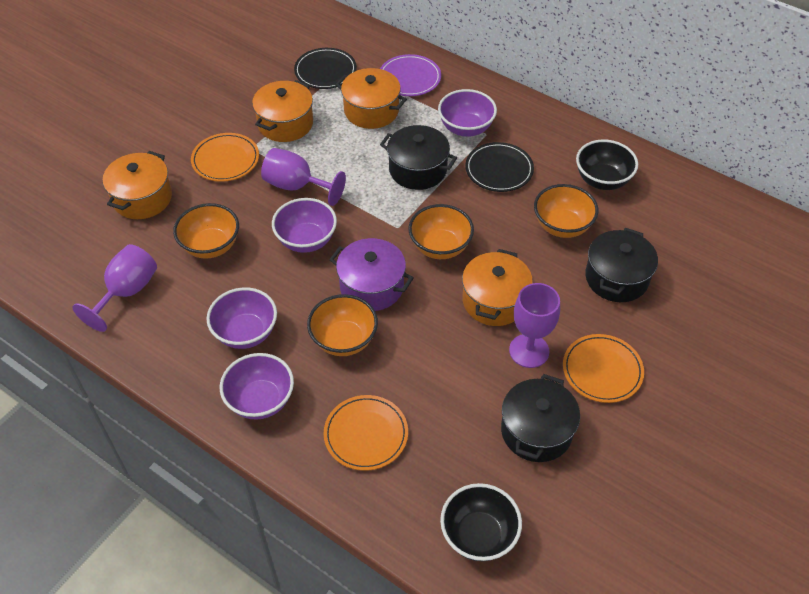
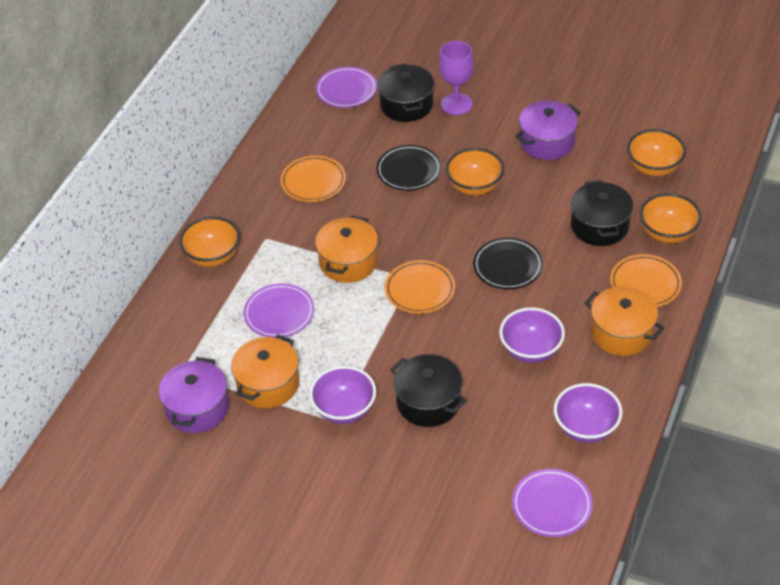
black bowl: [440,483,522,561] [576,139,638,190] = 2 -> none = 0
orange pot: [103,151,172,219] [252,80,313,142] [335,68,407,129] [462,249,533,326] = 4 -> [231,335,299,408] [315,215,378,283] [585,286,664,356] = 3
purple bowl: [206,288,277,349] [220,353,294,420] [272,198,337,253] [438,89,497,137] = 4 -> [309,366,376,424] [499,307,565,363] [554,383,623,443] = 3
purple goblet: [72,244,157,332] [261,148,346,206] [509,283,560,368] = 3 -> [439,41,474,115] = 1
purple plate: [380,54,441,96] = 1 -> [243,283,315,338] [316,67,377,108] [512,469,593,537] = 3
purple pot: [329,238,414,311] = 1 -> [159,357,229,433] [515,100,580,160] = 2

